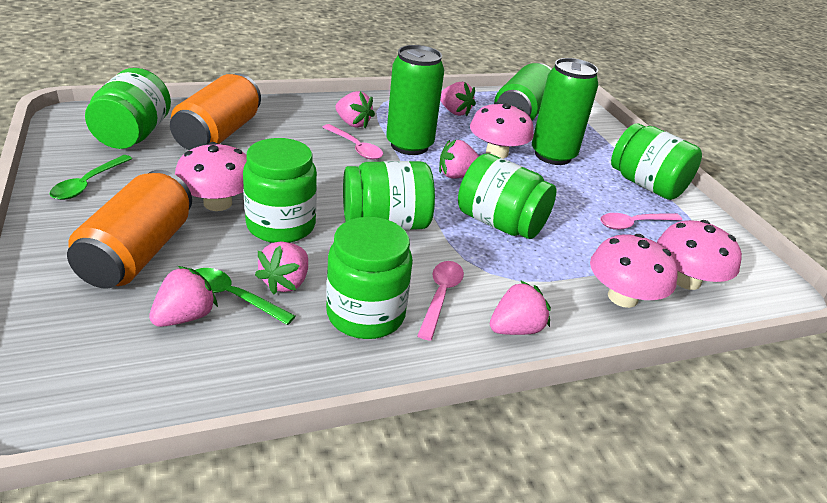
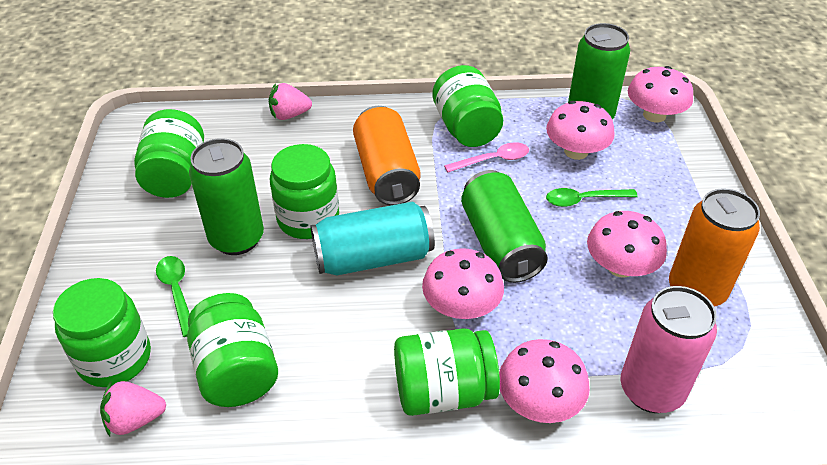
pink can: none = 0 -> [621,286,717,413] = 1
pink mushroom: [175,142,247,211] [470,102,534,158] [590,234,678,308] [657,220,742,290] = 4 -> [422,248,504,319] [499,339,590,423] [546,101,615,160] [587,211,667,278] [628,66,693,122] = 5
pink spoon: [322,124,383,160] [417,261,464,341] [600,213,682,230] = 3 -> [444,142,529,173] = 1
pink strawberry: [149,266,218,327] [255,241,308,295] [335,91,375,128] [439,140,479,179] [440,82,476,117] [490,280,551,335] = 6 -> [100,381,166,436] [269,83,312,120] = 2
turquoise can: none = 0 -> [310,202,435,276] = 1

